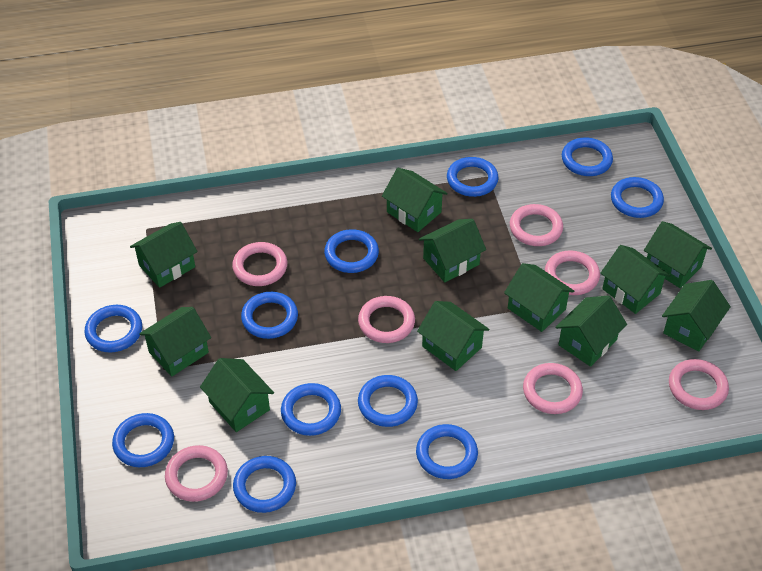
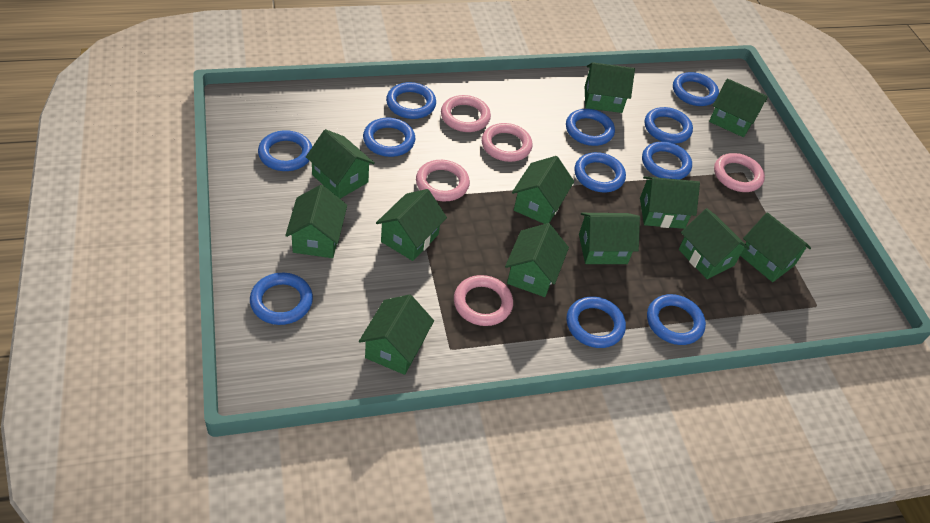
green house: [130,222,198,288] [139,307,211,377] [200,358,274,432] [382,168,448,232] [417,301,489,371] [419,219,486,282] [504,263,574,332] [555,295,627,367] [601,245,671,314] [644,221,712,288] [662,280,731,352] = 11 -> [285,185,347,258] [306,129,375,199] [359,294,434,375] [376,189,447,261] [505,223,569,297] [512,156,574,224] [579,213,640,264] [585,62,635,113] [640,176,700,229] [679,208,750,279] [709,78,768,137] [740,212,811,282] = 12
pink ring: [165,445,228,502] [232,242,287,286] [358,296,415,343] [510,204,563,246] [523,363,583,414] [545,250,600,295] [669,359,729,410] = 7 -> [416,160,470,201] [441,95,491,132] [454,275,513,326] [482,123,533,162] [714,153,765,192] = 5

